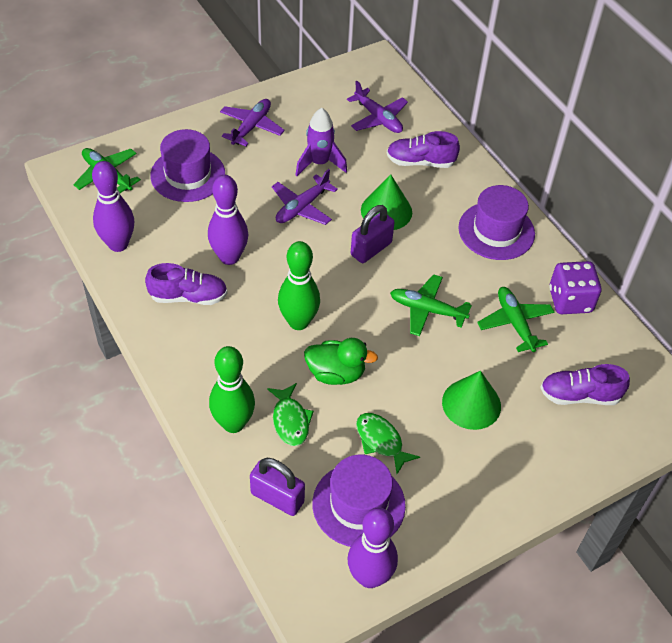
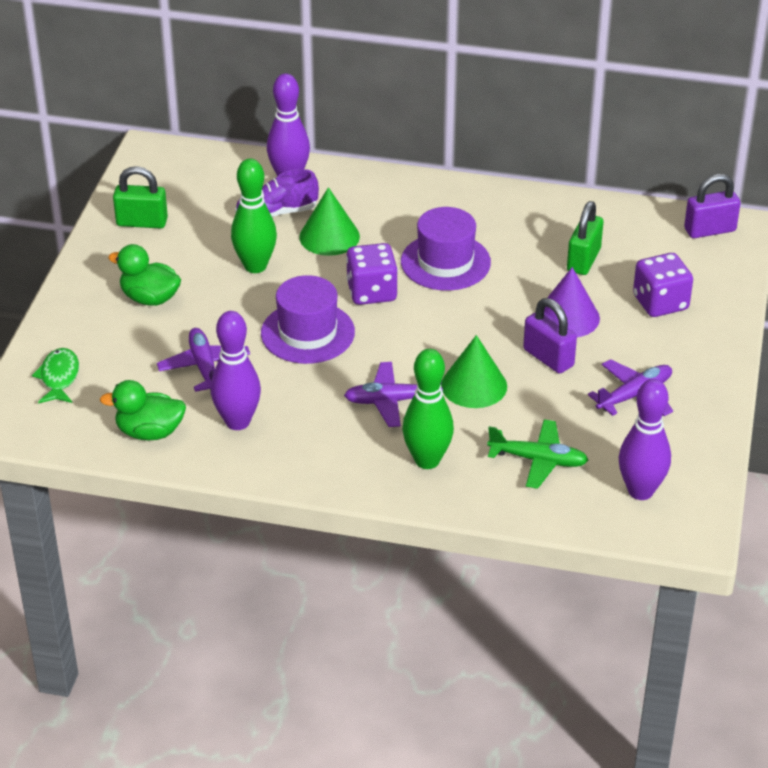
green duck: [304,338,378,385] = 1 -> [100,380,186,441] [108,244,181,306] = 2
green fish: [267,383,314,446] [356,413,420,474] = 2 -> [32,348,79,403] = 1
green padlock: none = 0 -> [113,166,168,228] [567,201,603,275] = 2
green plane: [73,148,141,193] [390,274,472,336] [477,287,554,352] = 3 -> [487,419,588,489] = 1
purple cone: none = 0 -> [544,267,600,337] = 1
purple dice: [549,261,601,314] = 1 -> [346,243,398,305] [633,253,693,317] = 2
purple hat: [150,129,225,202] [312,455,406,547] [458,185,535,260] = 3 -> [261,275,355,364] [401,207,491,291] = 2
purple rocket: [295,108,347,176] = 1 -> none = 0
purple shoe: [145,263,228,305] [387,131,460,168] [540,364,630,405] = 3 -> [235,169,319,217] = 1

